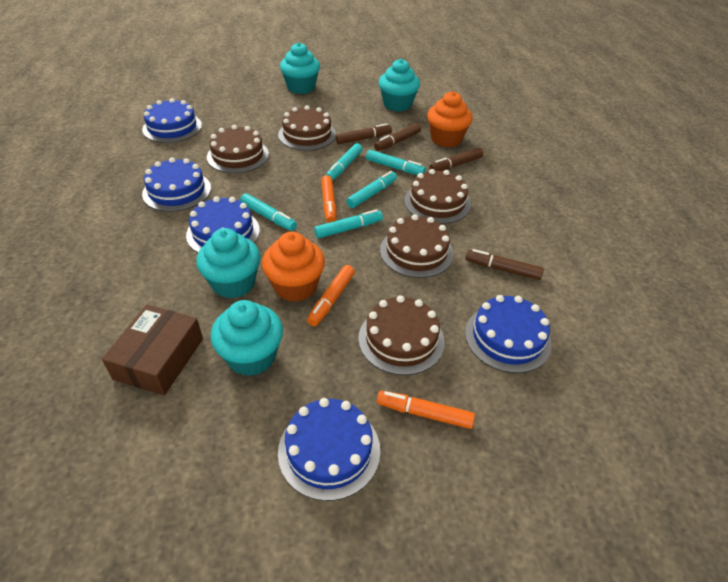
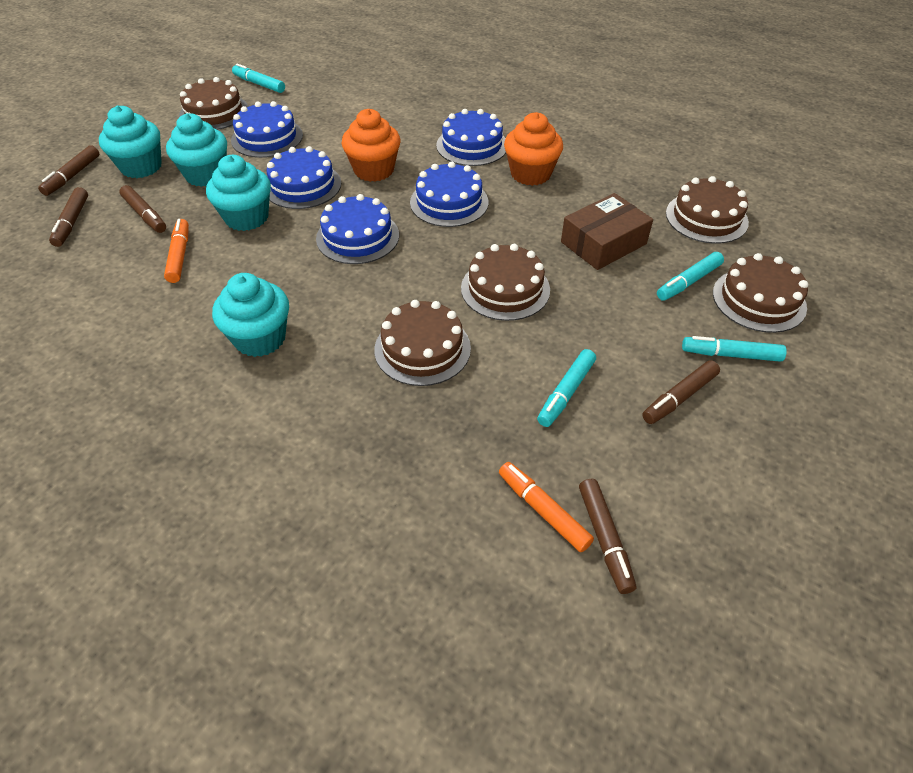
brown marker: [336,123,392,144] [374,123,421,151] [429,148,483,171] [465,249,544,280] = 4 -> [38,145,99,196] [49,187,88,247] [119,185,166,233] [579,479,636,594] [642,360,720,424] = 5
orange marker: [307,265,355,326] [321,175,337,223] [377,391,475,429] = 3 -> [164,219,189,283] [499,462,594,552] = 2
turquoise marker: [240,193,297,231] [314,209,383,238] [326,143,363,181] [346,171,397,208] [366,150,426,175] = 5 -> [232,63,285,93] [537,349,596,427] [657,252,724,301] [682,336,787,362] = 4

